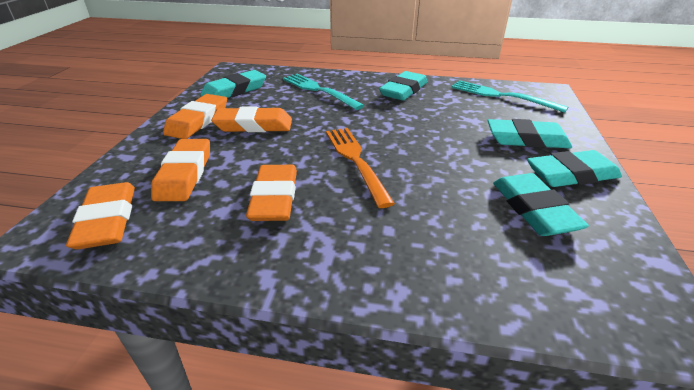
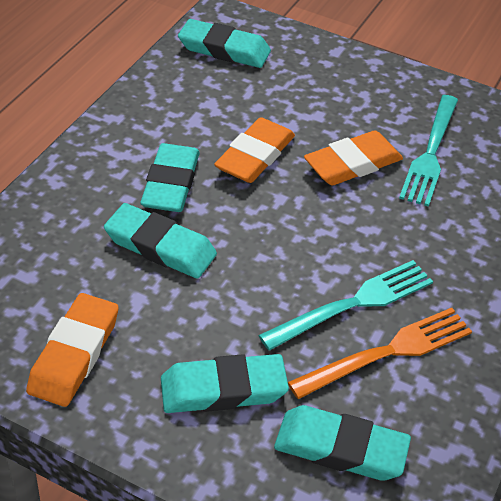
orange eraser: [66,182,135,249] [151,139,210,201] [163,94,227,139] [211,107,292,132] [246,165,297,221] = 5 -> [26,293,119,407] [214,117,295,183] [304,130,403,185] = 3

